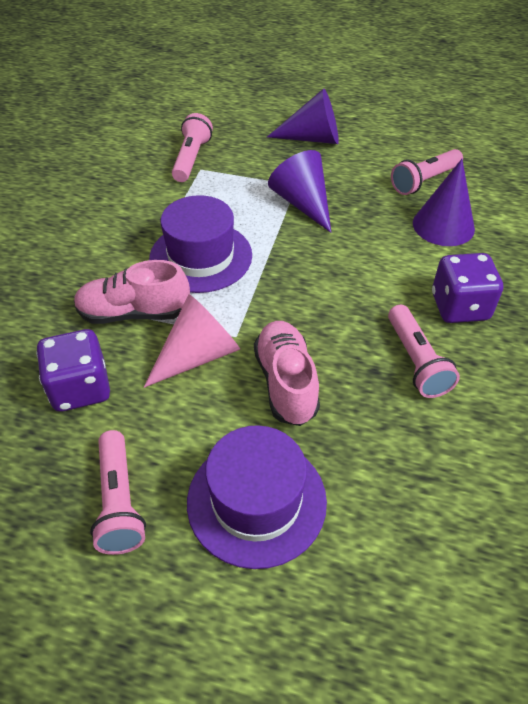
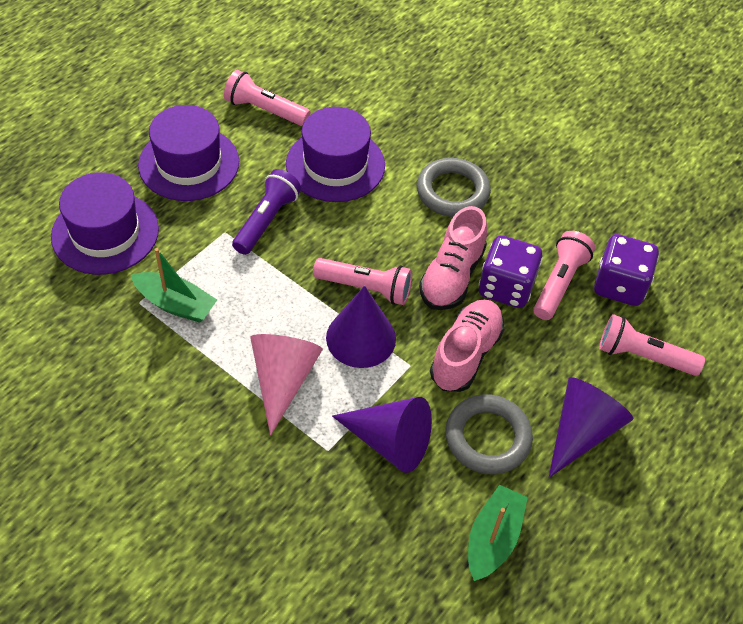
green boat: none = 0 -> [131,248,217,323] [468,485,528,581] = 2
grey ring: none = 0 -> [417,158,491,217] [445,394,533,474] = 2
purple flashlight: none = 0 -> [232,169,301,255] = 1
purple hat: [149,195,252,293] [187,425,327,569] = 2 -> [51,172,159,275] [138,105,239,201] [286,107,385,202] = 3

